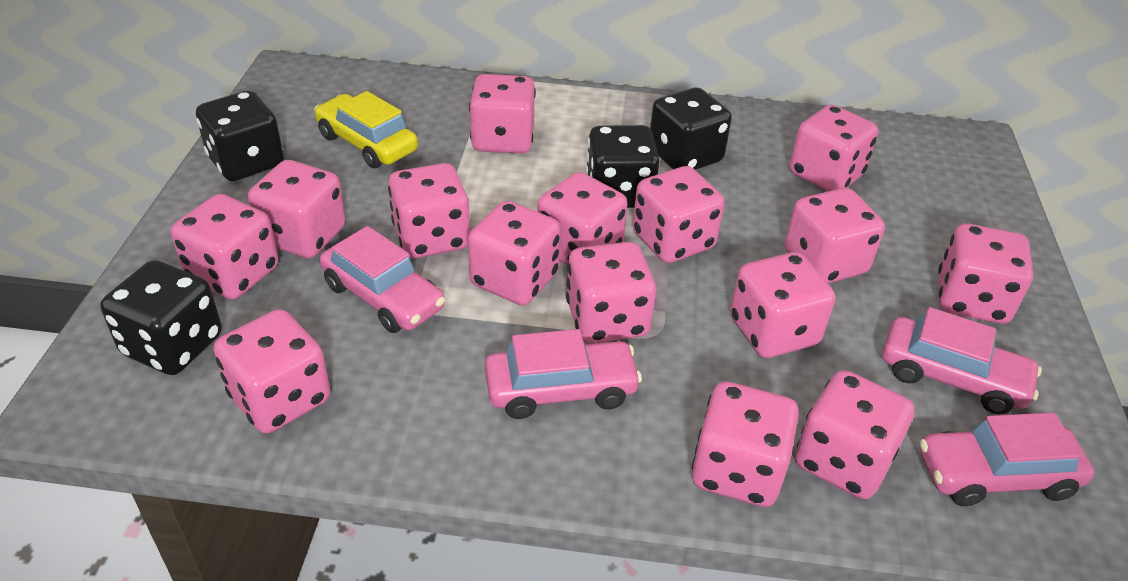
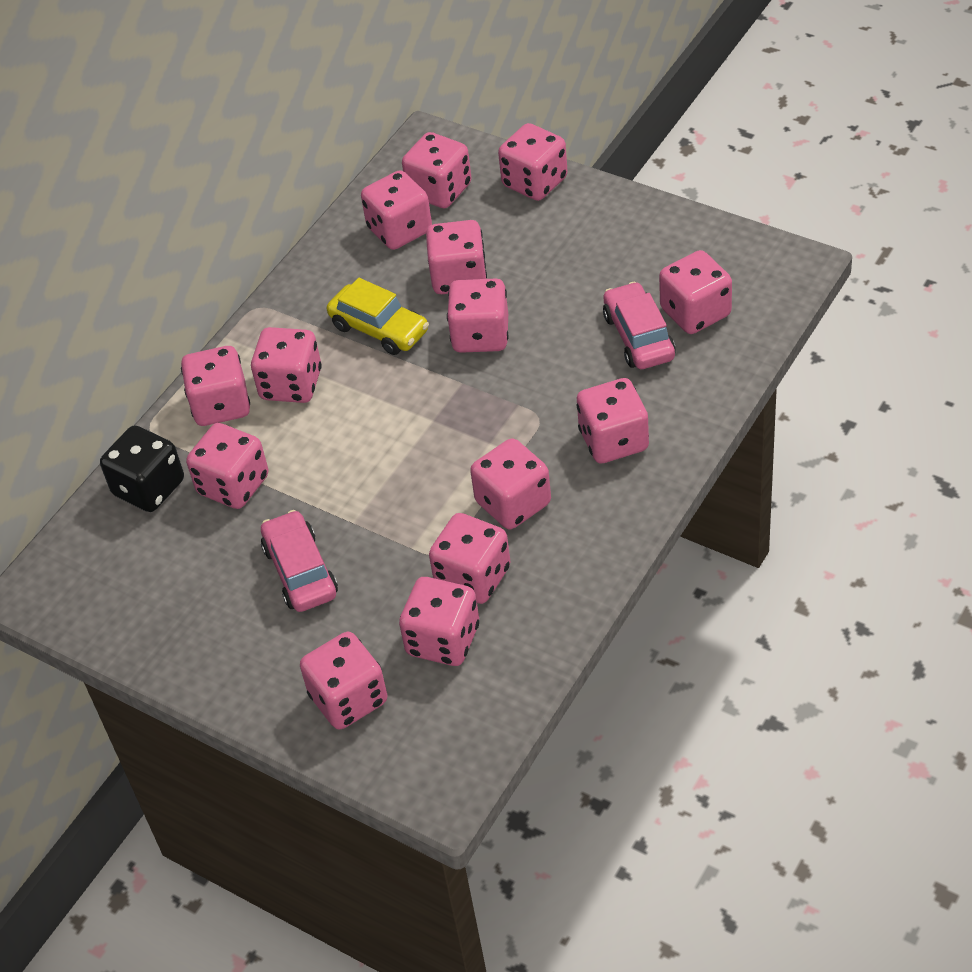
black dice: [100,260,222,375] [196,91,284,181] [586,125,660,208] [650,88,732,170] = 4 -> [100,425,184,512] = 1
pink car: [320,226,445,333] [485,329,642,419] [883,307,1042,414] [920,412,1094,506] = 4 -> [261,510,338,612] [603,282,676,369] = 2
pink dice: [171,194,279,300] [214,309,330,433] [248,160,346,258] [388,163,470,258] [468,201,561,305] [469,74,536,154] [537,172,628,266] [566,242,656,344] [632,166,725,263] [692,381,799,507] [730,252,835,358] [785,188,885,283] [789,105,878,192] [795,370,914,499] [938,224,1033,324] = 15 -> [181,346,250,426] [186,423,269,509] [251,327,322,403] [300,632,388,729] [361,170,432,250] [399,577,479,666] [402,132,471,208] [426,220,487,294] [429,513,511,604] [447,279,508,353] [470,438,551,529] [498,123,568,201] [576,378,649,463] [659,250,732,334] = 14

